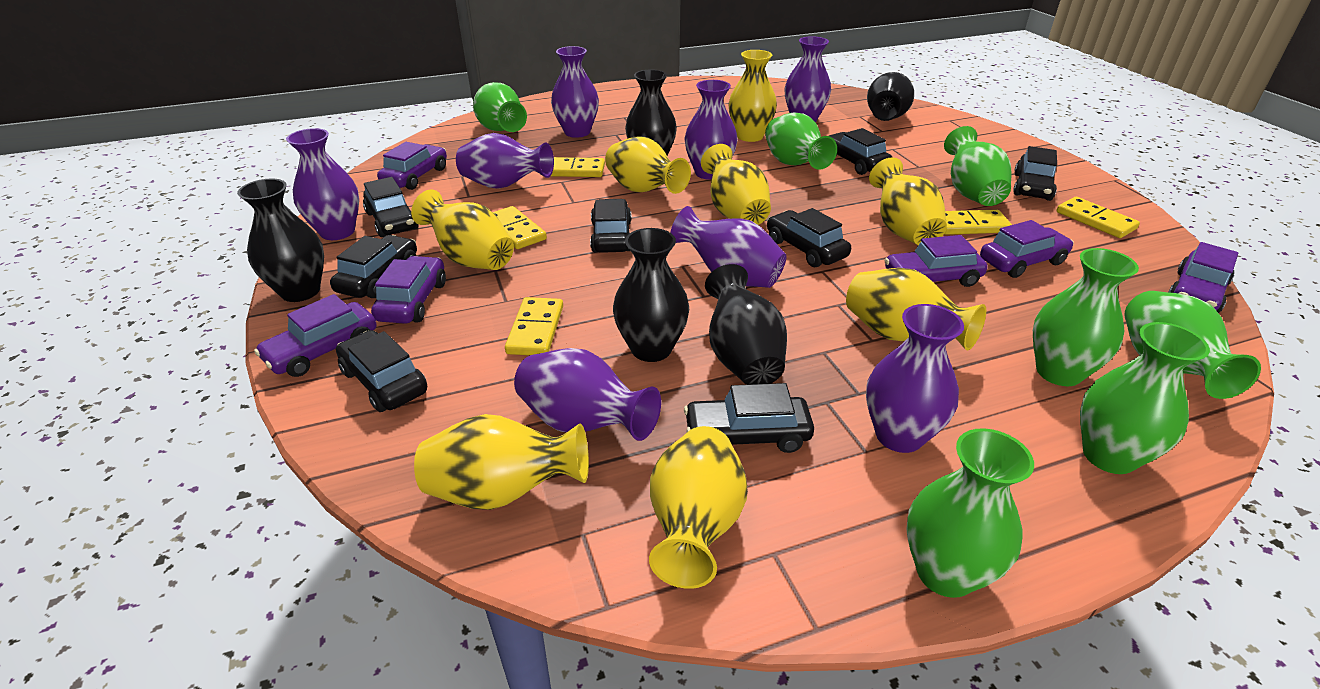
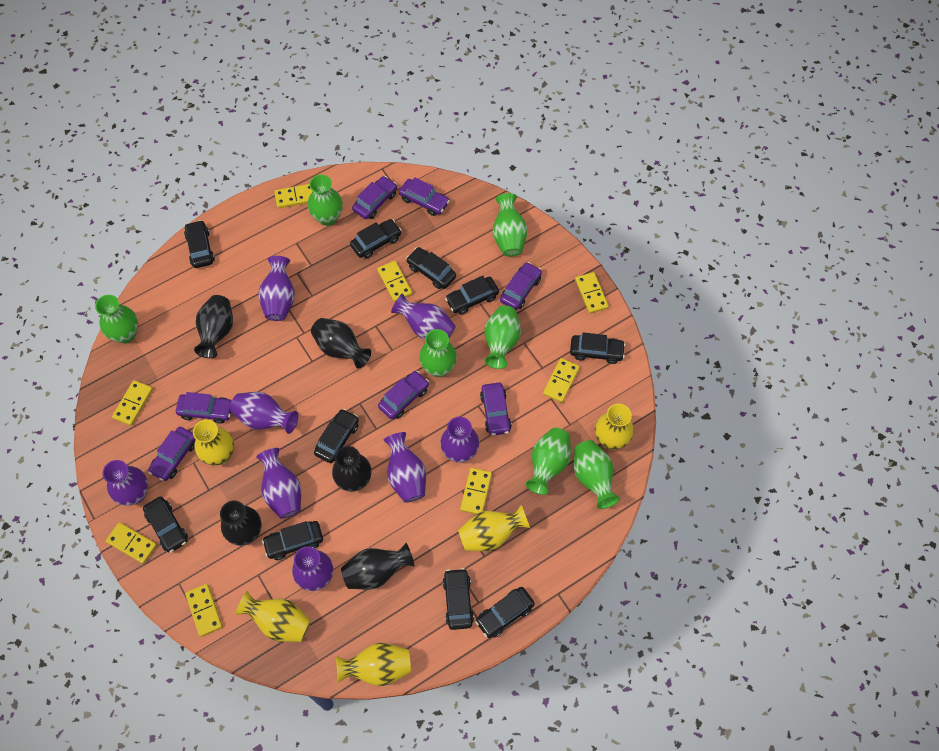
black car: [330,235,417,298] [336,330,427,412] [363,177,419,237] [590,199,632,253] [684,383,814,453] [767,208,851,267] [829,128,892,175] [1013,146,1057,201] = 8 -> [143,497,188,553] [184,220,215,268] [262,521,323,560] [314,409,359,463] [350,219,402,259] [406,247,456,289] [443,568,474,630] [445,276,499,315] [475,587,535,638] [570,332,626,364] = 10
purple car: [254,294,376,377] [371,256,446,324] [377,142,447,190] [885,235,988,287] [980,220,1074,278] [1168,242,1238,313] = 6 -> [148,427,196,481] [176,392,232,424] [352,176,397,219] [378,371,429,419] [399,177,450,216] [480,383,512,436] [500,262,542,310] = 7
yellow domino: [493,206,547,249] [505,297,563,355] [551,157,605,177] [944,210,1012,235] [1056,197,1140,238] = 5 -> [106,522,157,564] [112,380,153,426] [185,584,223,637] [274,184,313,208] [377,261,413,302] [460,468,492,514] [543,358,580,403] [575,272,609,314] = 8
yellow vase: [411,189,514,270] [414,414,589,510] [605,137,691,194] [649,426,748,589] [701,144,771,225] [728,50,777,142] [846,268,986,350] [869,157,947,245] = 8 -> [193,420,234,466] [236,591,311,642] [336,643,411,686] [458,505,530,551] [595,404,634,450] = 5

